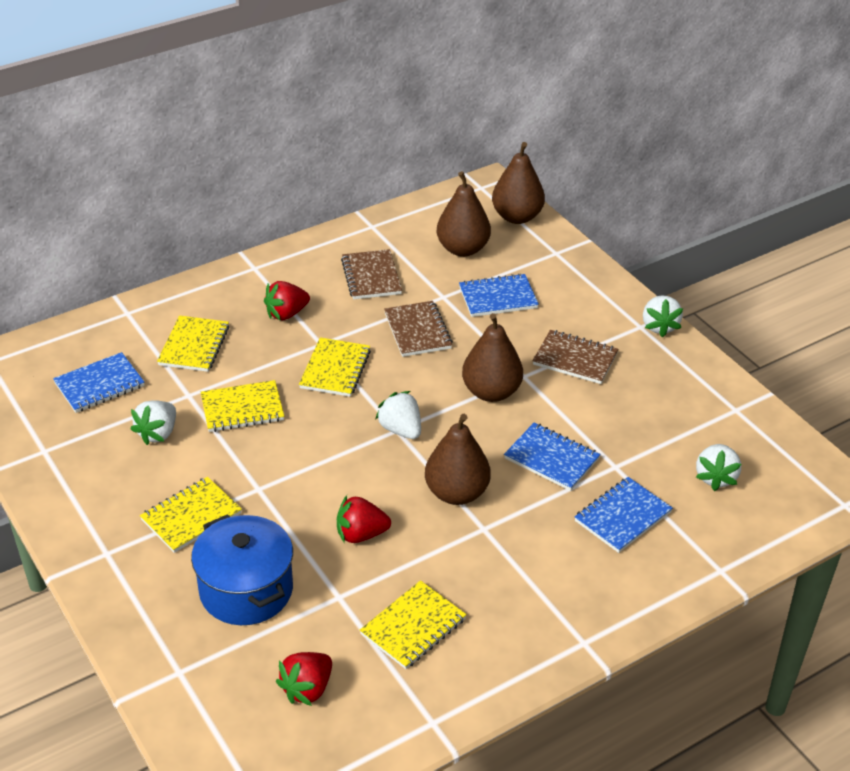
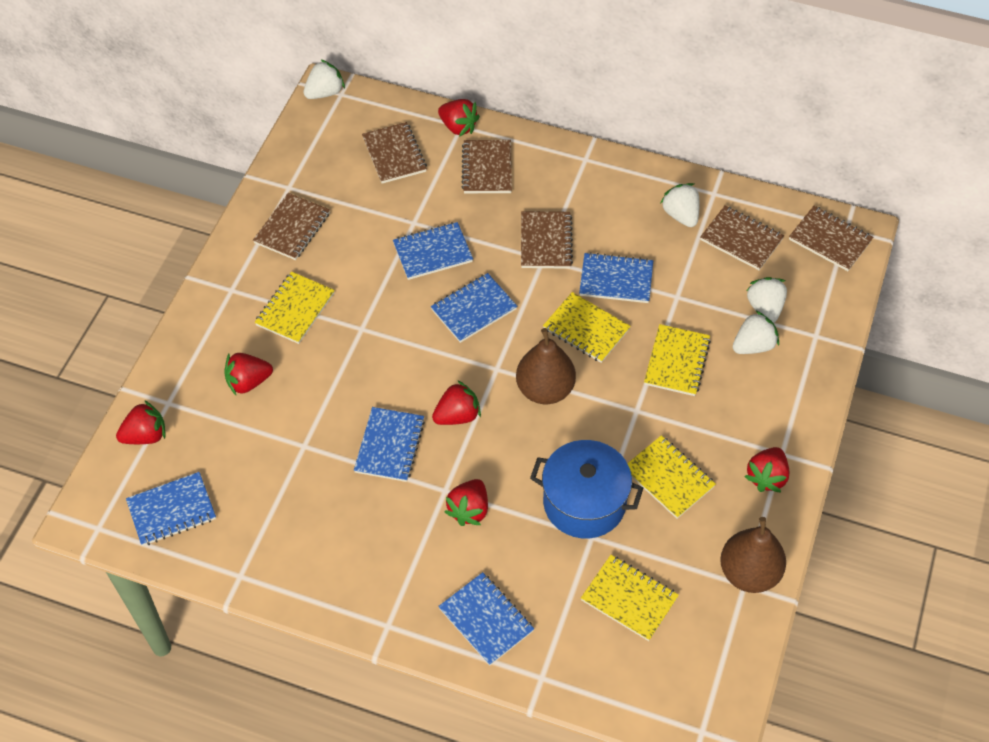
blue notebook: [53,352,145,413] [459,273,539,317] [504,423,600,491] [575,477,673,553] = 4 -> [126,472,216,546] [354,407,425,482] [393,222,473,280] [431,273,517,343] [438,572,534,666] [579,252,653,303] = 6
brown notebook: [341,249,402,299] [384,301,453,357] [532,330,618,384] = 3 -> [253,193,330,260] [362,122,427,183] [462,140,512,193] [521,211,573,269] [700,205,784,270] [789,206,873,271] = 6
brown pear: [425,414,491,505] [437,171,491,257] [462,313,523,402] [492,142,545,224] = 4 -> [516,328,576,404] [720,517,786,593] = 2
red strawberry: [264,281,310,320] [276,652,332,706] [337,495,391,543] = 3 -> [116,400,166,444] [224,353,273,395] [432,380,481,425] [438,99,480,137] [445,479,488,526] [744,447,790,492] = 6

